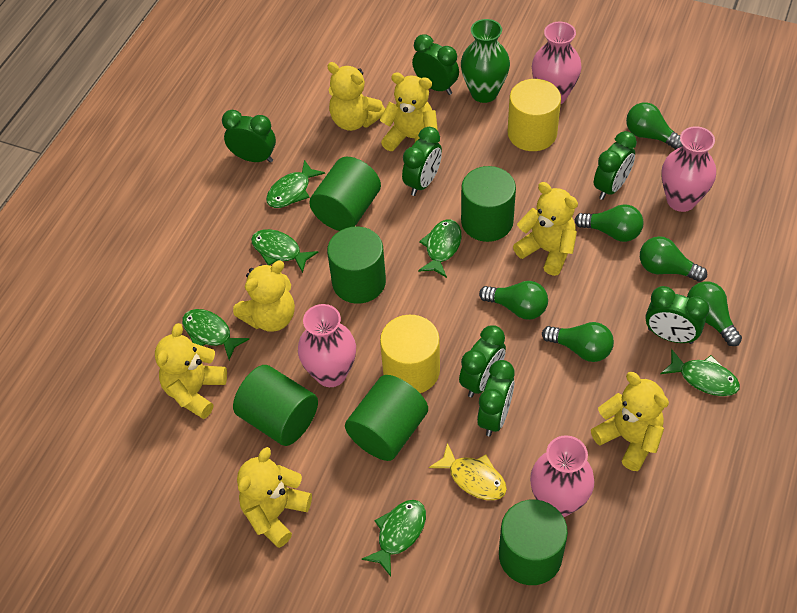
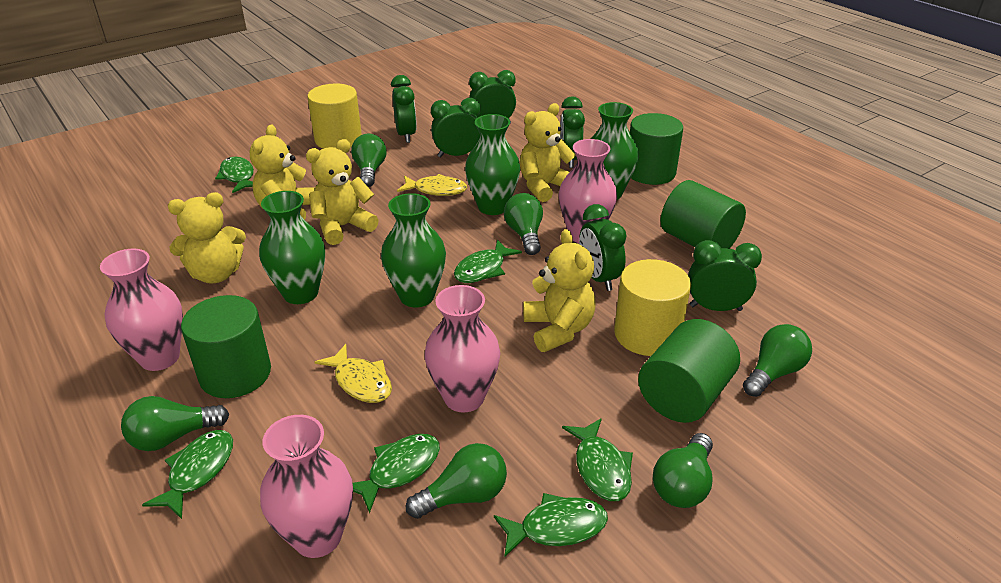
green clock: [222,110,276,163] [402,127,442,196] [412,34,459,95] [459,325,506,398] [477,360,515,436] [594,131,637,200] [645,286,709,344] = 7 -> [391,75,417,143] [431,98,480,157] [469,70,516,123] [560,96,585,168] [579,204,626,291] [688,240,762,311] = 6
green cylinder: [233,365,318,446] [309,157,381,231] [327,226,386,304] [345,375,428,461] [461,166,516,242] [499,500,568,585] = 6 -> [181,295,271,398] [630,113,683,185] [638,319,740,423] [661,180,746,249] = 4
green vase: [461,19,510,103] = 1 -> [259,191,325,304] [381,193,446,307] [465,114,520,215] [591,102,639,200] = 4
yellow fish: [429,443,507,500] = 1 -> [315,344,392,403] [397,174,467,196] = 2
yellow teddy bear: [155,323,227,419] [233,261,295,332] [237,447,312,548] [327,62,385,131] [380,73,438,151] [513,182,578,276] [591,372,669,471] = 7 -> [168,192,246,283] [250,124,315,220] [306,139,378,245] [519,103,576,202] [523,229,596,352] = 5

